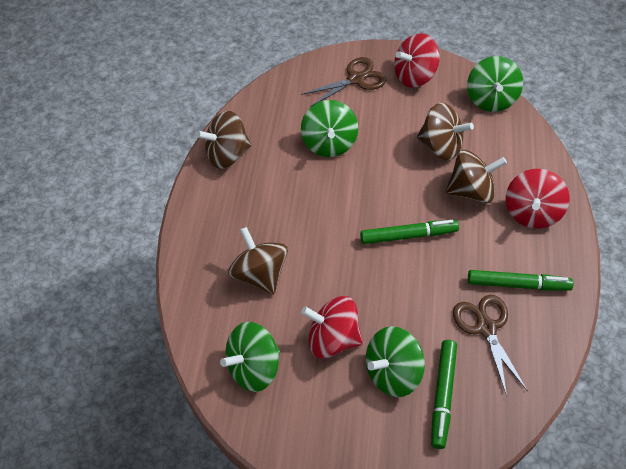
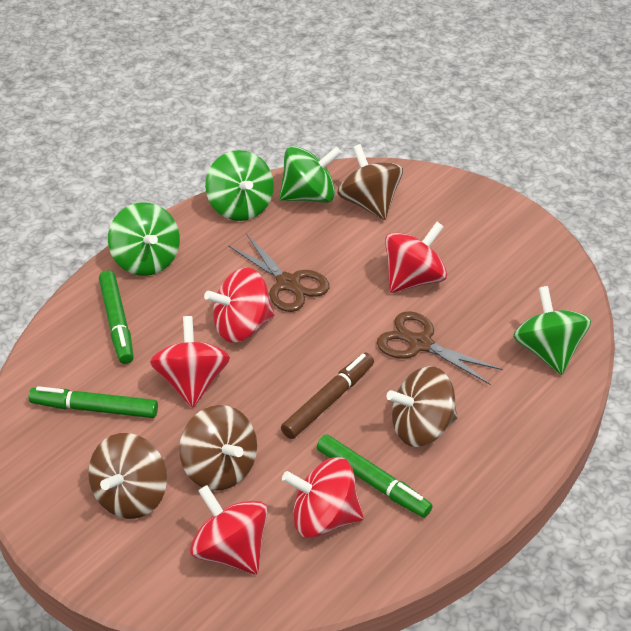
brown marker: none = 0 -> [281,353,374,439] = 1
red spinning top: [301,296,363,359] [394,33,440,88] [506,169,569,229] = 3 -> [150,316,230,408] [190,485,268,574] [204,268,275,343] [282,457,364,538] [385,222,447,293] = 5

